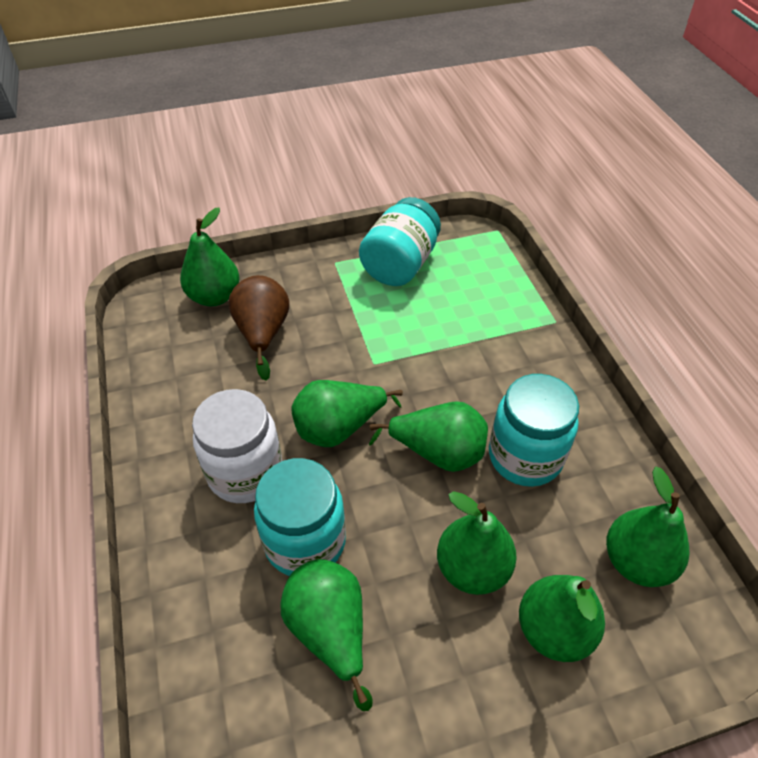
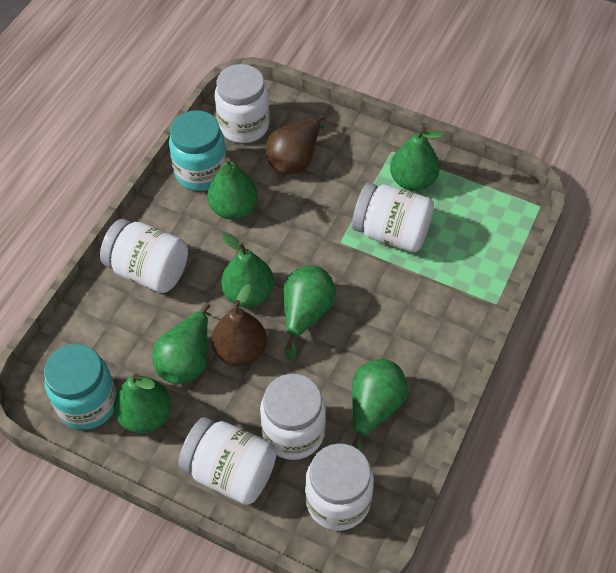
brown pear: [229,275,289,381] = 1 -> [212,284,267,366] [266,115,325,174] = 2
turquoise jar: [254,458,346,576] [359,197,441,286] [489,374,579,487] = 3 -> [44,344,117,430] [169,110,227,191] = 2
white jar: [192,389,282,503] = 1 -> [100,219,188,293] [178,417,277,505] [215,64,269,143] [260,374,326,460] [305,444,374,531] [352,183,434,252] = 6

